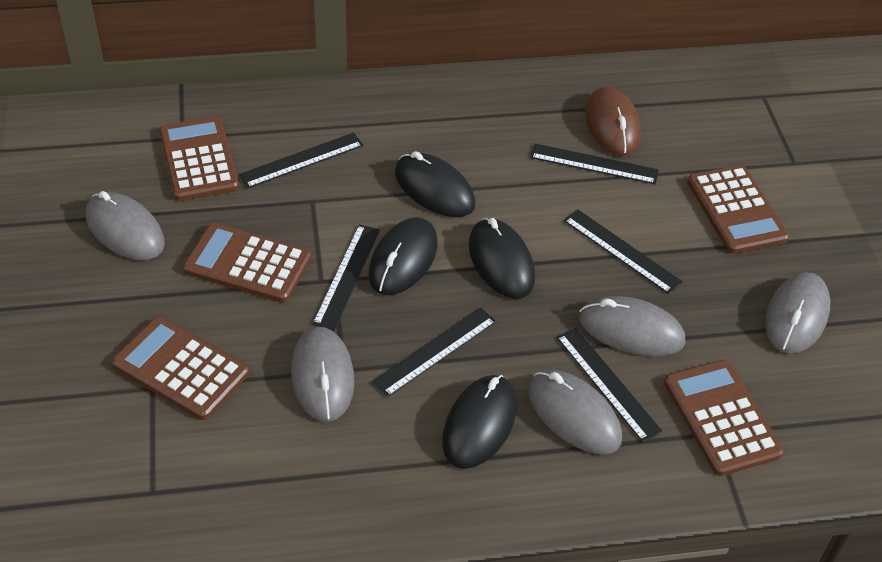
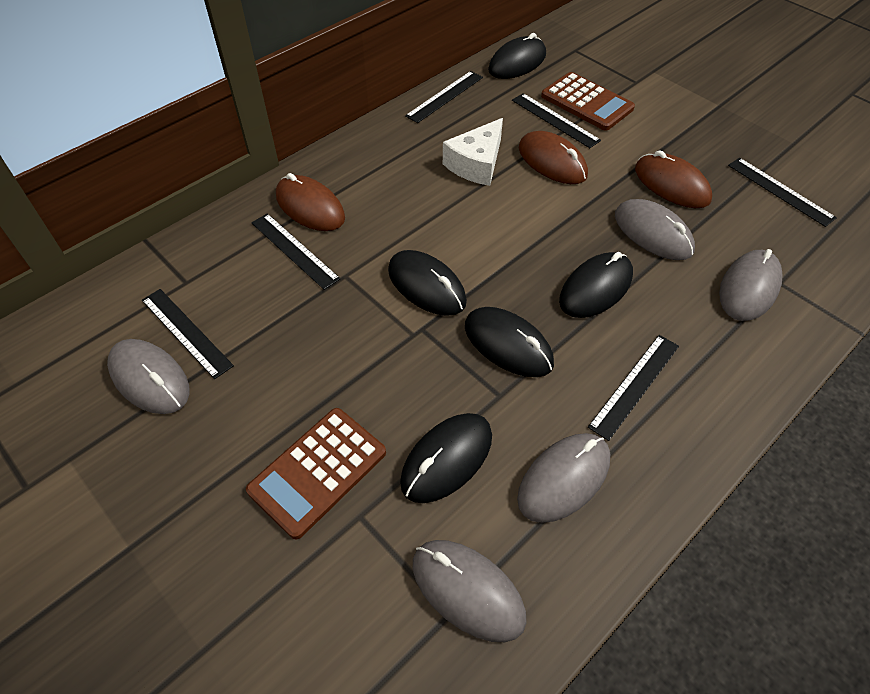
black mouse: [368,217,438,295] [395,151,476,217] [442,375,517,469] [469,218,535,299] = 4 -> [388,250,467,316] [400,413,492,503] [465,307,554,377] [488,33,546,79] [559,252,633,318] = 5
brown calculator: [112,317,249,420] [159,116,239,201] [183,223,311,303] [664,360,784,476] [687,165,789,254] = 5 -> [246,408,386,540] [541,72,635,131] = 2
brown mouse: [585,86,641,156] = 1 -> [276,173,345,231] [519,131,588,184] [635,150,712,208] = 3
white cheese: none = 0 -> [443,118,503,186] = 1

